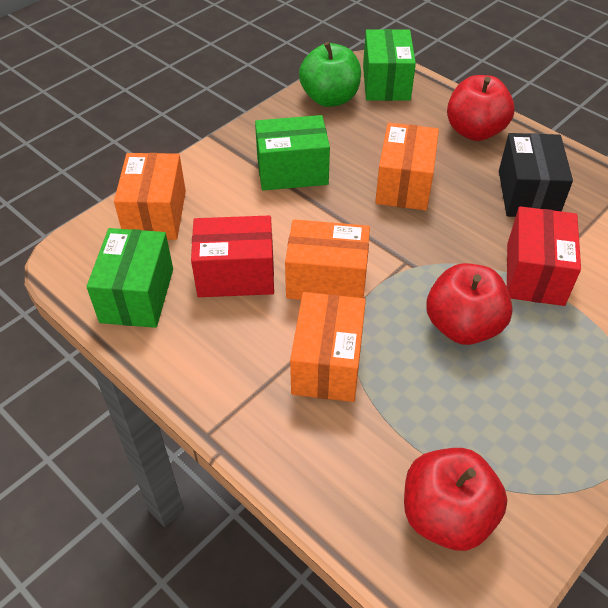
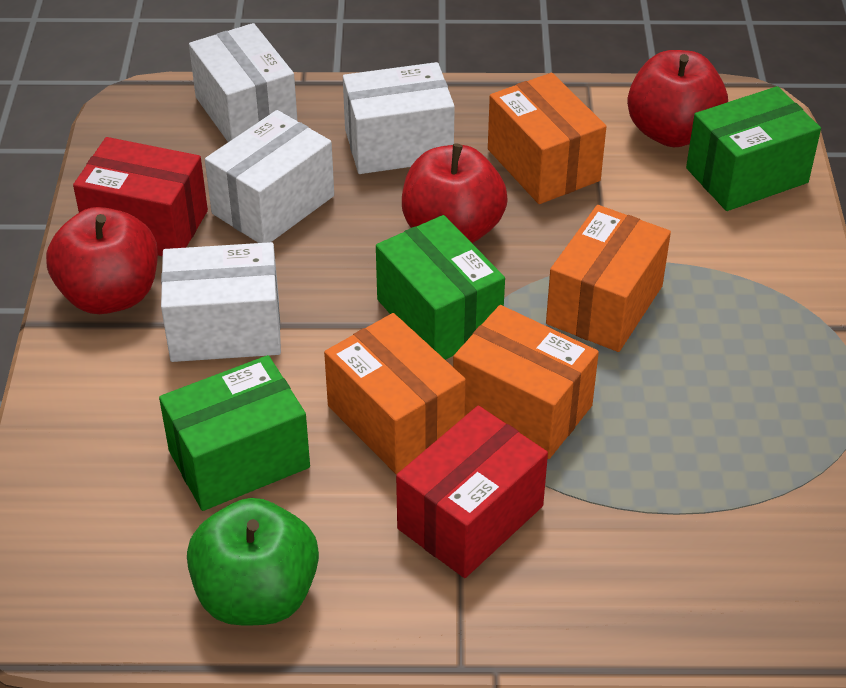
black box: [499,133,573,217] = 1 -> none = 0
white box: none = 0 -> [161,242,281,362] [189,23,298,142] [205,110,334,243] [343,62,455,174] = 4

